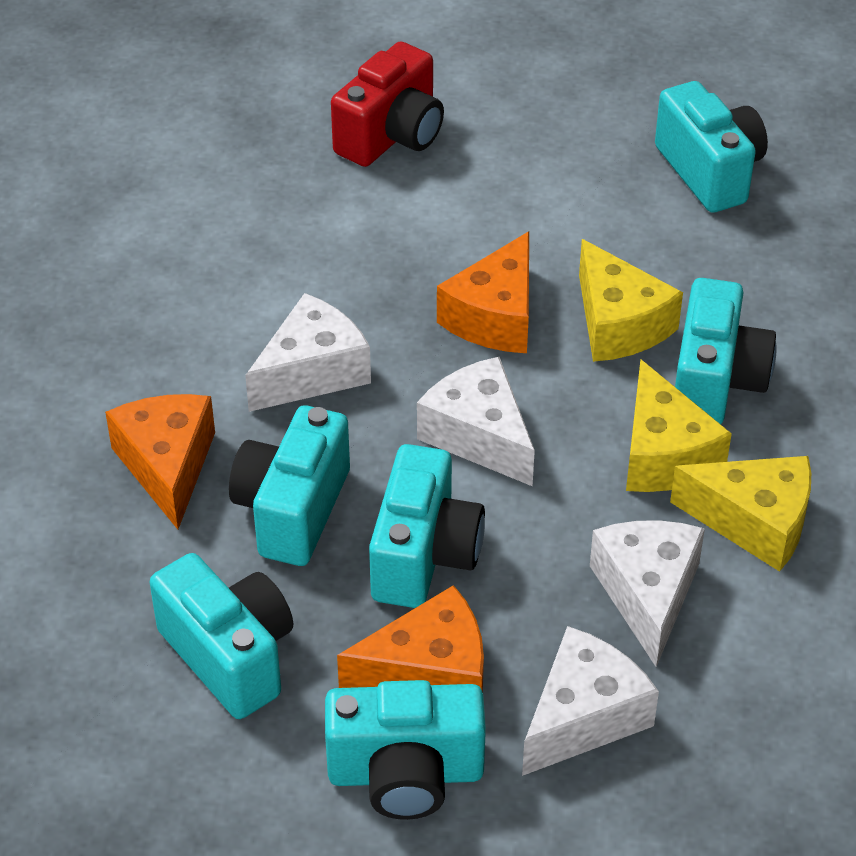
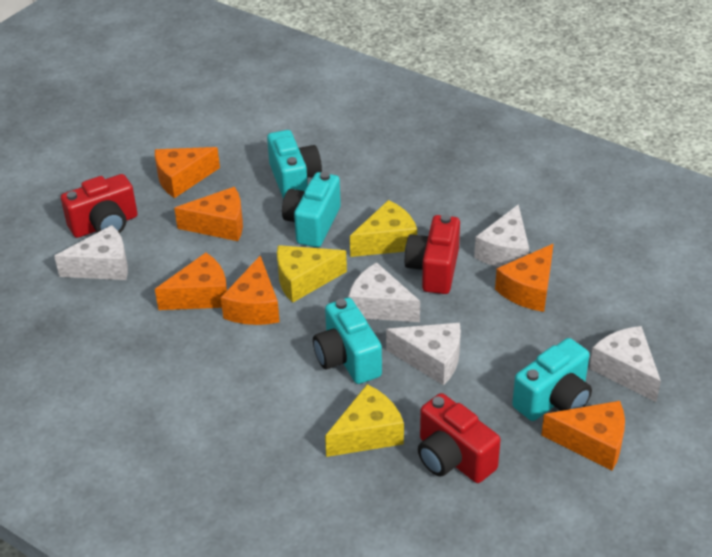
orange cheese: [105,394,215,530] [337,585,484,692] [437,231,529,353] = 3 -> [155,147,220,198] [155,253,227,310] [174,187,243,241] [221,256,280,325] [495,244,553,312] [541,401,625,470] = 6
red camera: [331,42,444,167] = 1 -> [61,174,138,238] [404,214,460,294] [418,393,501,483] = 3
turquoise camera: [150,553,293,719] [229,405,350,566] [325,680,486,820] [369,444,485,608] [655,81,768,213] [675,278,776,424] = 6 -> [267,130,322,199] [282,172,341,247] [313,298,382,384] [512,338,592,421] = 4
white cheese: [245,293,371,412] [417,357,535,486] [522,626,659,776] [590,520,705,667] = 4 -> [54,225,128,280] [348,262,420,322] [386,323,461,386] [474,204,529,267] [589,326,661,402] = 5

